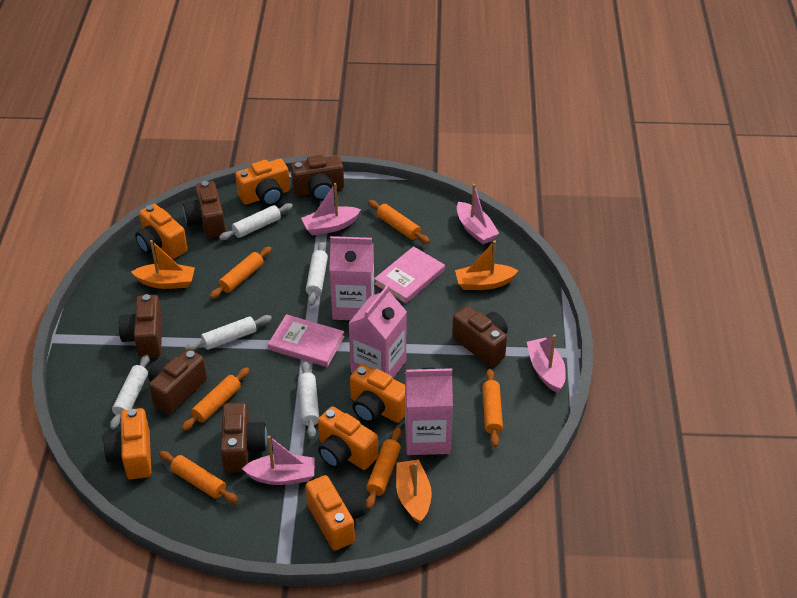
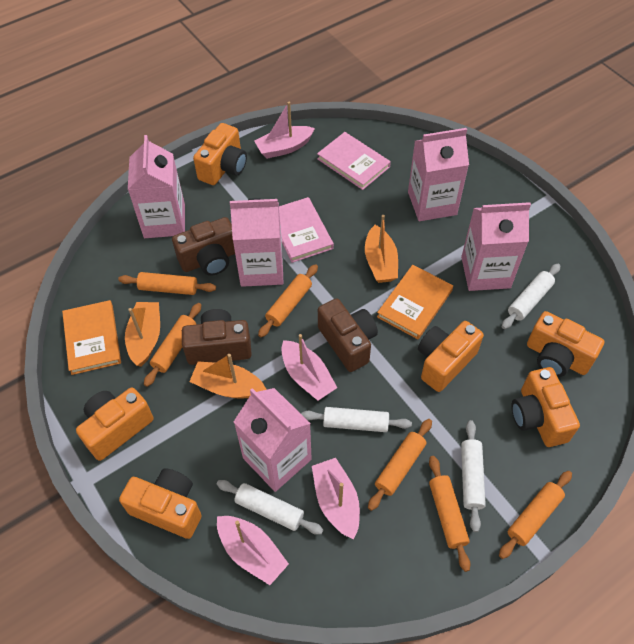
brown camera: [119,294,163,358] [148,349,207,414] [183,181,226,238] [220,403,267,473] [291,155,344,201] [452,306,508,367] = 6 -> [172,217,235,276] [182,309,252,365] [318,298,378,372] = 3
orange book: none = 0 -> [62,300,121,375] [377,265,453,339] = 2
pink carton: [329,236,374,320] [348,285,407,378] [405,367,453,455] = 3 -> [128,135,185,238] [230,198,283,287] [234,388,312,492] [408,128,469,221] [461,202,531,291] = 5
white rolling pin: [110,354,149,429] [185,315,272,351] [219,203,293,240] [298,361,319,438] [306,242,328,306] = 5 -> [217,480,323,535] [301,407,412,432] [461,420,486,532] [502,264,560,329] = 4

